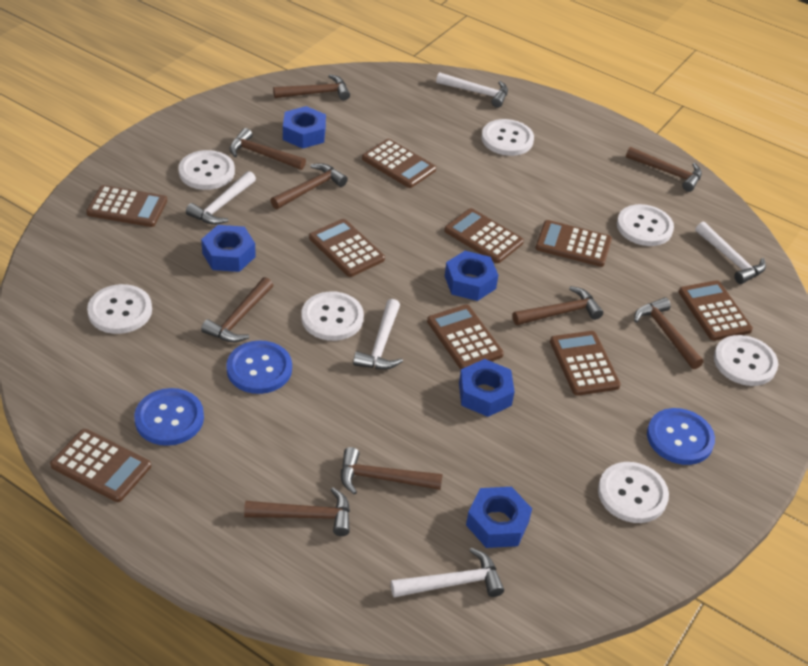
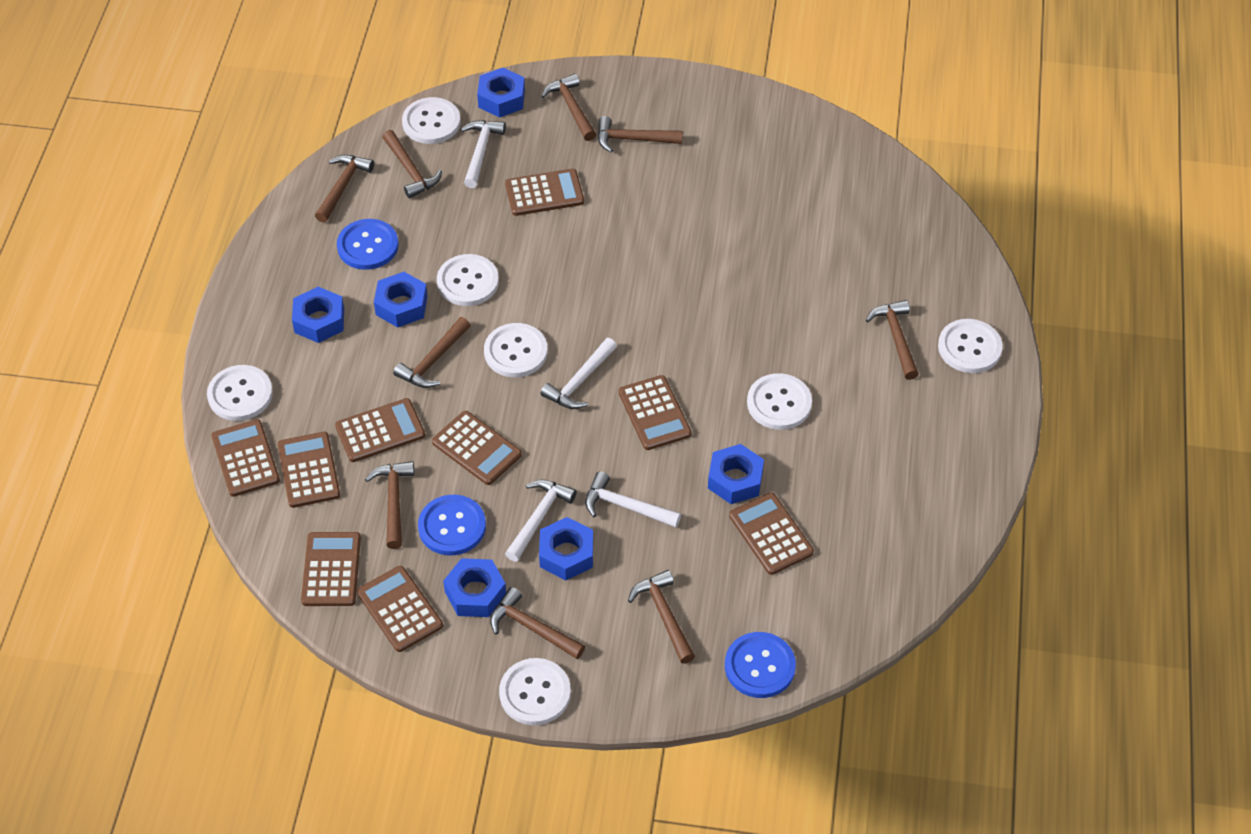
blue nut: [201,225,256,272] [283,106,326,149] [445,251,498,301] [459,359,515,417] [466,487,532,548] = 5 -> [292,287,344,343] [374,272,428,328] [443,558,506,617] [477,68,525,118] [539,517,593,580] [708,444,764,504] = 6
white hammer: [186,171,256,225] [353,299,403,370] [391,548,504,598] [436,72,508,108] [696,222,766,284] = 5 -> [461,120,506,188] [505,480,577,562] [540,338,617,409] [585,471,681,528] = 4

